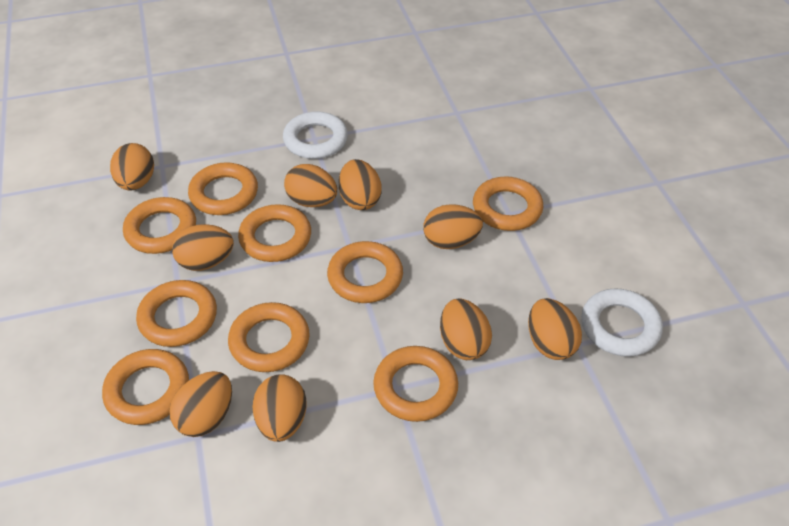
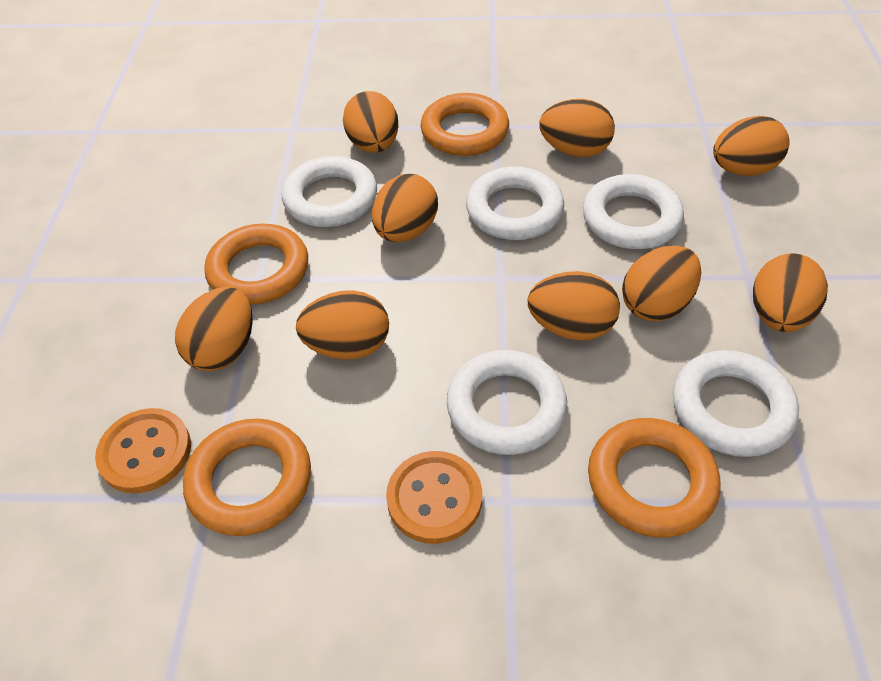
orange button: none = 0 -> [95,408,191,493] [386,451,482,544] = 2
orange ring: [102,349,189,425] [123,197,196,254] [136,280,217,347] [188,162,258,215] [228,302,310,372] [238,204,311,262] [327,241,403,303] [373,346,458,422] [473,176,543,231] = 9 -> [183,419,311,536] [205,224,308,305] [421,93,509,156] [588,418,721,537] = 4
white ring: [283,111,348,159] [581,288,663,357] = 2 -> [282,156,377,227] [447,350,567,455] [466,167,564,240] [583,174,684,249] [673,350,799,457] = 5

